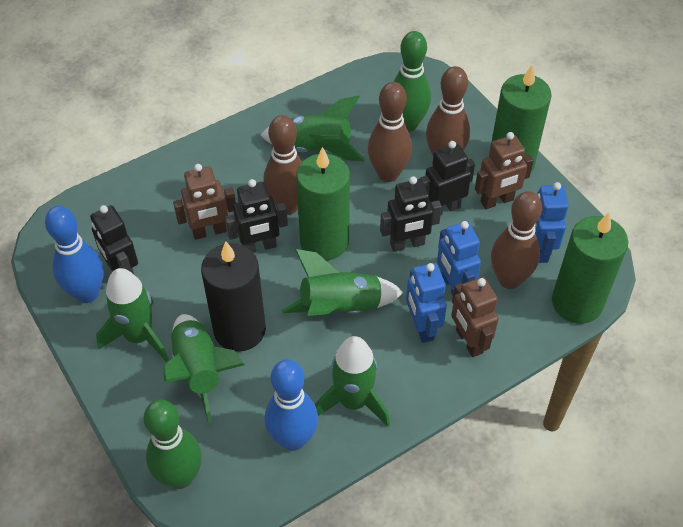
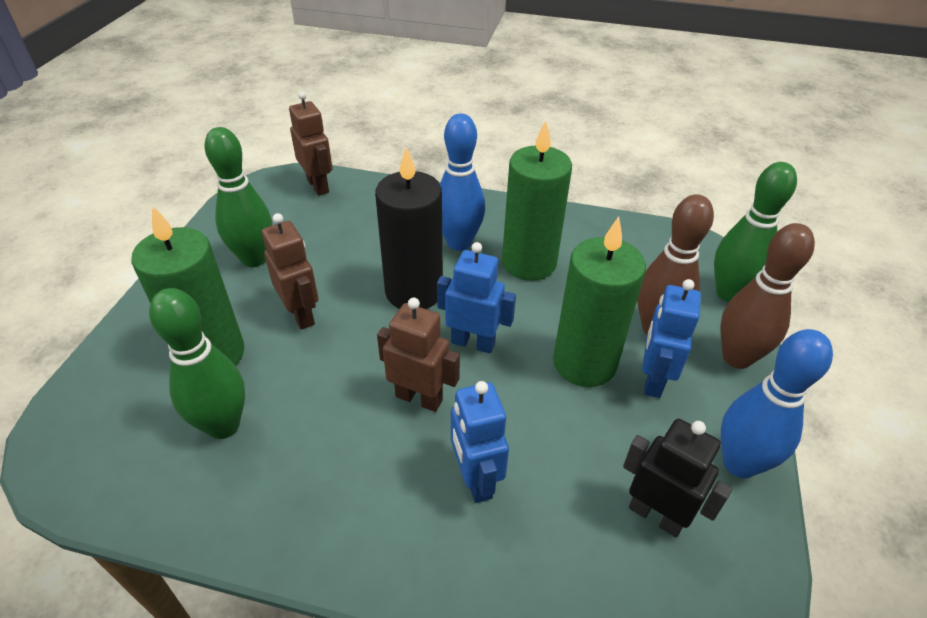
black robot: [90,205,138,274] [225,179,288,253] [380,176,442,252] [419,141,475,215] = 4 -> [623,419,732,537] = 1
brown bowling pin: [263,115,302,215] [368,82,412,182] [426,66,470,155] [491,191,542,289] = 4 -> [637,194,714,334] [720,223,815,369] = 2
green bowling pin: [143,400,202,489] [393,31,431,132] = 2 -> [149,288,245,439] [205,127,272,267] [714,162,797,302] = 3
green rocket: [96,268,169,362] [163,314,244,423] [260,95,365,162] [282,249,404,316] [315,336,390,427] = 5 -> none = 0

